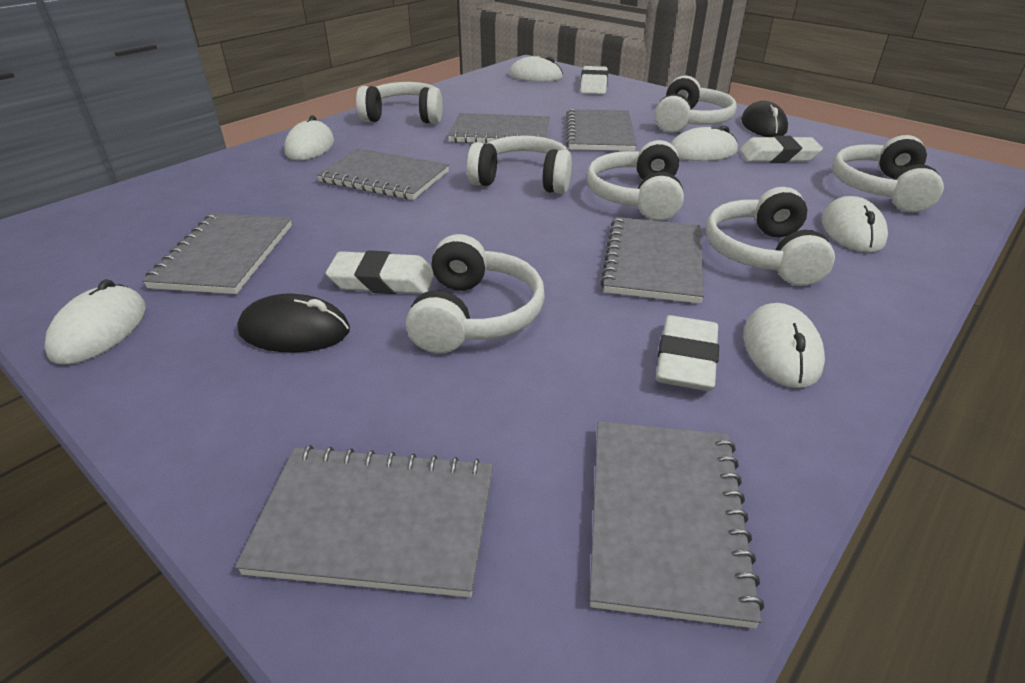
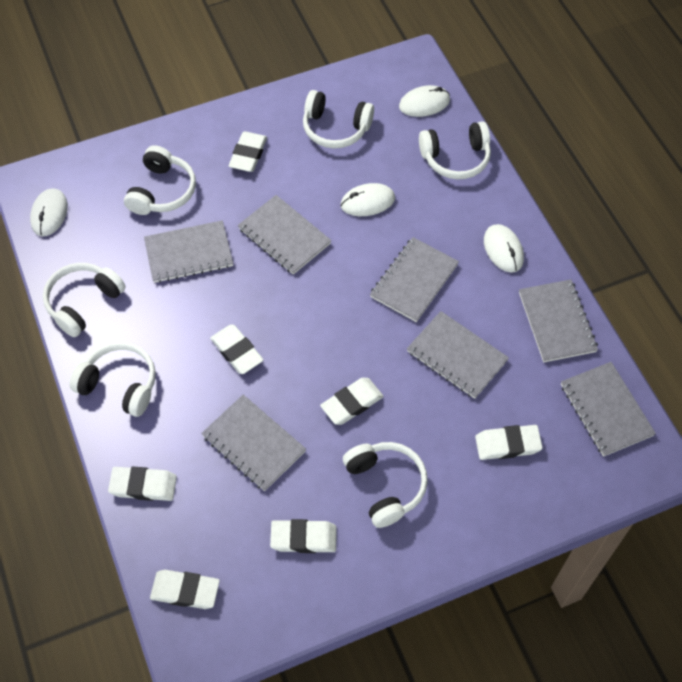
black mouse: [237,294,350,352] [741,101,788,137] = 2 -> none = 0
white eraser: [326,250,434,294] [580,66,608,94] [656,315,719,391] [739,136,823,163] = 4 -> [108,467,177,501] [150,570,220,609] [210,325,263,374] [229,131,267,172] [270,519,337,553] [320,378,384,425] [475,425,543,460] = 7
white headphones: [356,82,442,124] [406,234,545,354] [467,136,572,194] [587,140,684,221] [654,76,737,132] [706,187,835,286] [832,135,944,212] = 7 -> [43,263,126,337] [70,342,156,417] [124,145,196,215] [303,90,374,148] [343,442,428,528] [419,121,491,179] = 6
white mouse: [45,279,146,365] [284,115,334,161] [509,56,563,82] [671,126,738,161] [743,303,825,388] [822,196,888,253] = 6 -> [30,188,68,236] [341,183,395,216] [399,85,450,117] [484,224,524,273] = 4

